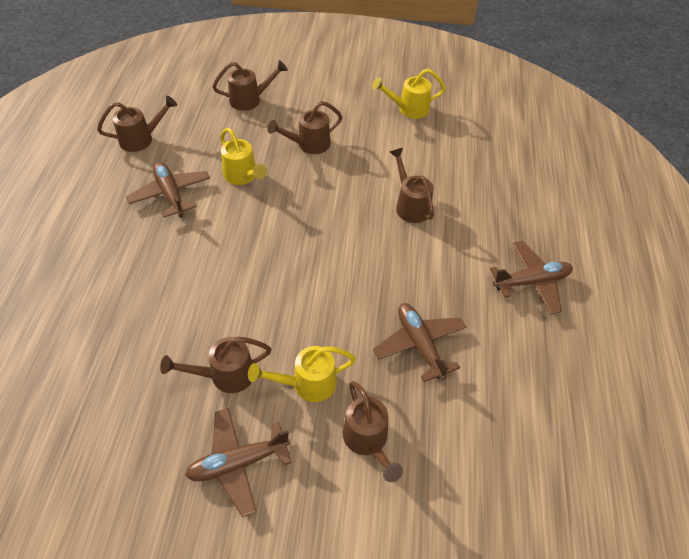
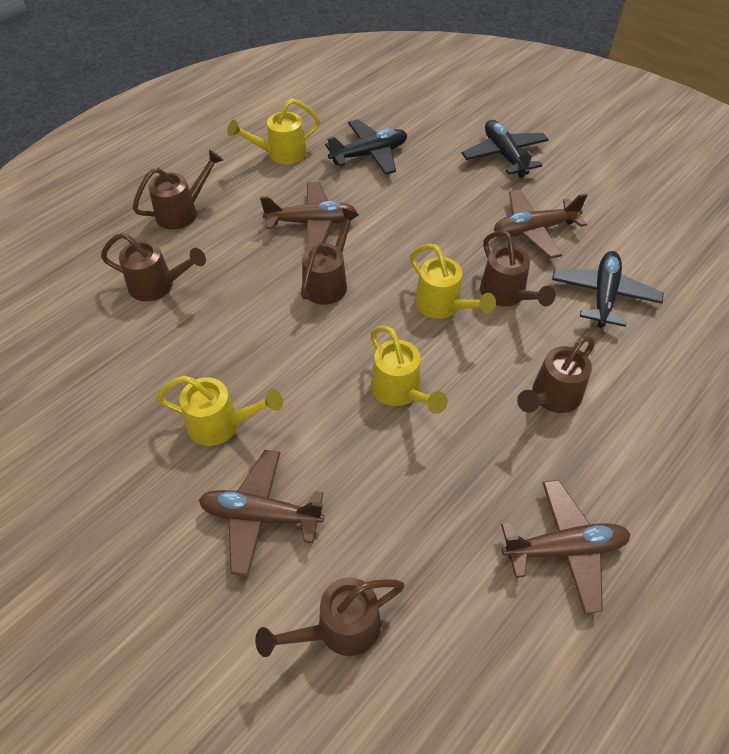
black plane: none = 0 -> [325,119,407,175] [462,120,549,178] [552,251,663,328] = 3
yellow watering can: [220,128,267,185] [248,346,356,402] [372,68,446,119] = 3 -> [156,376,283,446] [227,99,320,165] [371,326,448,414] [410,244,496,319] = 4

